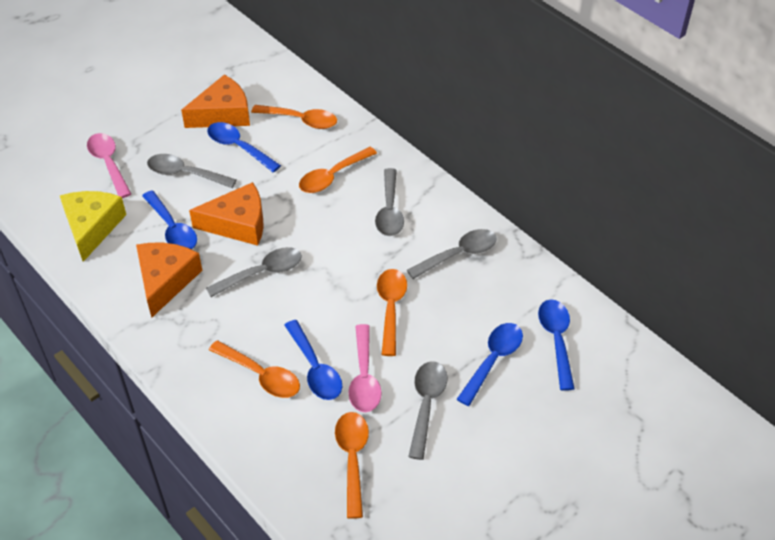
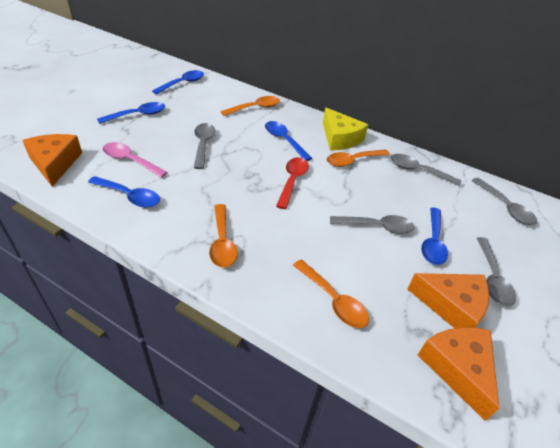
orange spoon: [209,340,300,398] [251,105,337,129] [299,147,377,193] [335,412,369,519] [377,269,407,356] = 5 -> [209,204,238,268] [221,96,280,116] [293,259,369,328] [327,149,390,167] = 4
pink spoon: [87,133,131,198] [348,324,382,412] = 2 -> [103,142,167,178] = 1
red spoon: none = 0 -> [276,157,309,209] = 1

